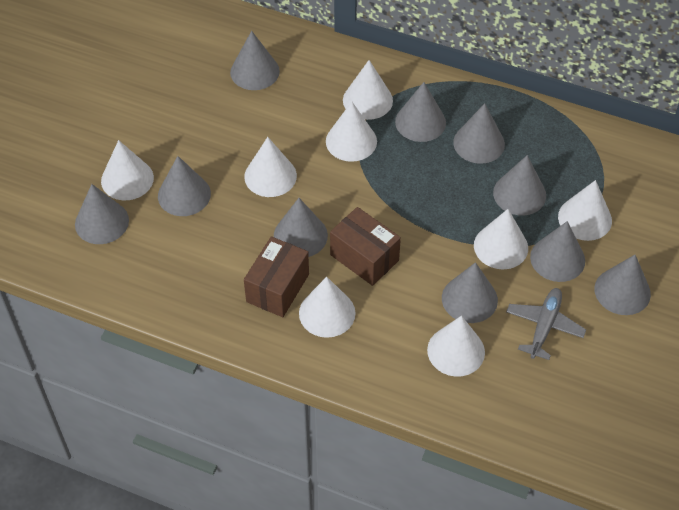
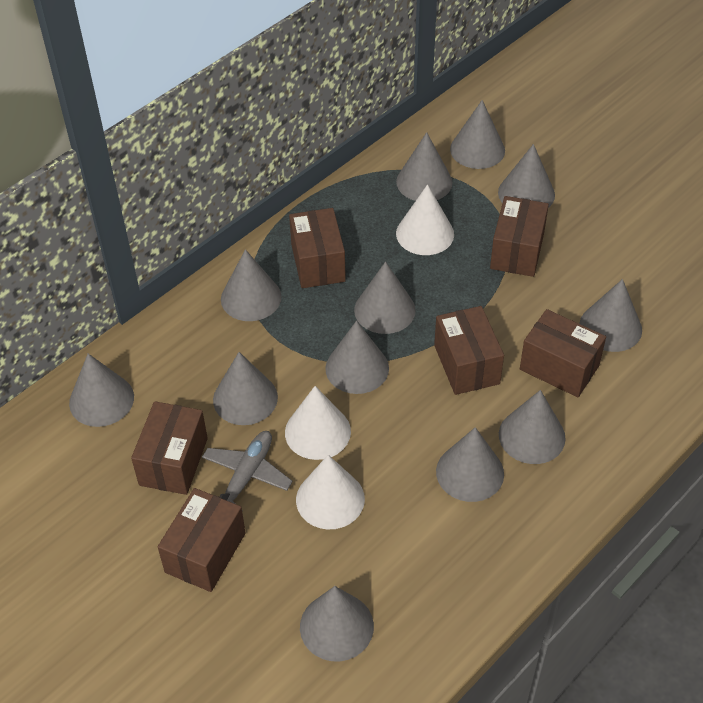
brown box: [244,236,309,317] [330,207,401,286] = 2 -> [131,401,208,495] [158,488,246,592] [289,208,346,288] [434,306,504,395] [490,196,549,277] [520,309,606,397] = 6
grey cone: [75,184,129,244] [158,156,211,216] [230,31,280,90] [274,198,328,257] [395,82,446,142] [442,262,498,323] [453,103,505,164] [493,155,546,215] [530,221,585,282] [594,255,651,315] = 10 -> [69,354,134,427] [213,352,278,425] [221,249,282,321] [300,586,374,661] [325,321,389,394] [354,262,416,334] [396,132,453,201] [436,427,504,502] [450,100,505,169] [498,144,555,208] [499,390,566,464] [579,279,642,352] = 12
white cone: [101,140,154,201] [244,137,297,197] [299,277,356,338] [326,102,377,162] [343,60,393,120] [427,316,485,377] [474,209,528,269] [558,180,612,241] = 8 -> [285,386,351,460] [296,455,365,529] [396,184,454,255] = 3

